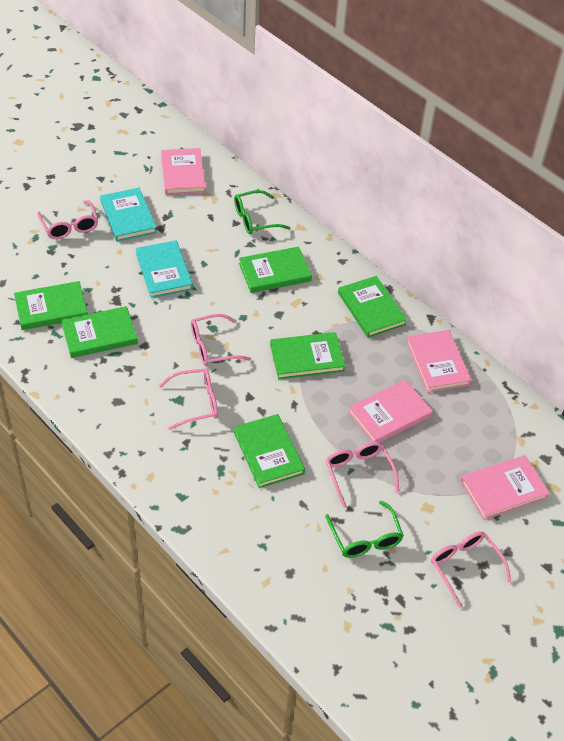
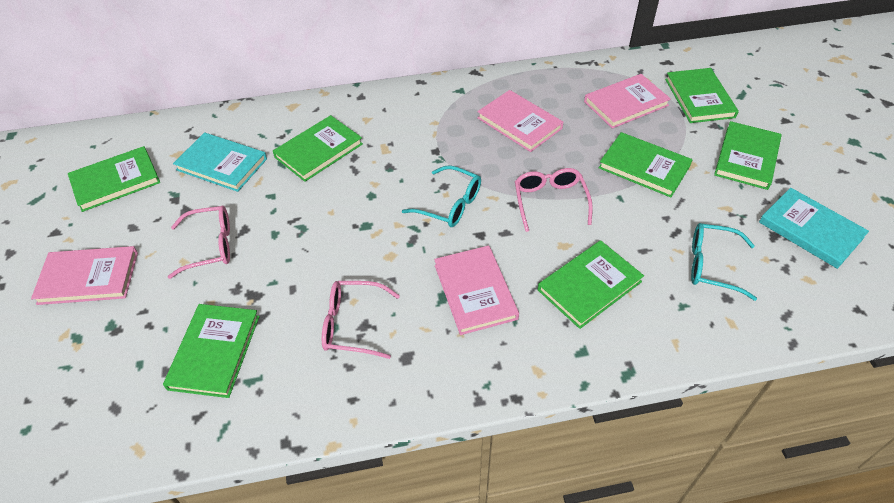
green book: [14,281,88,330] [61,306,138,358] [234,414,305,488] [239,247,312,293] [270,332,346,379] [338,276,407,338] = 6 -> [68,146,160,212] [163,304,260,398] [273,115,363,182] [538,240,644,329] [599,132,693,197] [665,68,739,123] [714,121,782,190] = 7
green glasses: [234,190,290,234] [325,501,404,558] = 2 -> none = 0
pink glasses: [37,200,98,239] [159,368,218,430] [191,314,251,366] [326,442,399,508] [431,531,511,608] = 5 -> [168,206,230,279] [322,281,400,359] [515,168,593,232] = 3
turquoise glasses: none = 0 -> [402,165,481,227] [691,223,757,301] = 2

